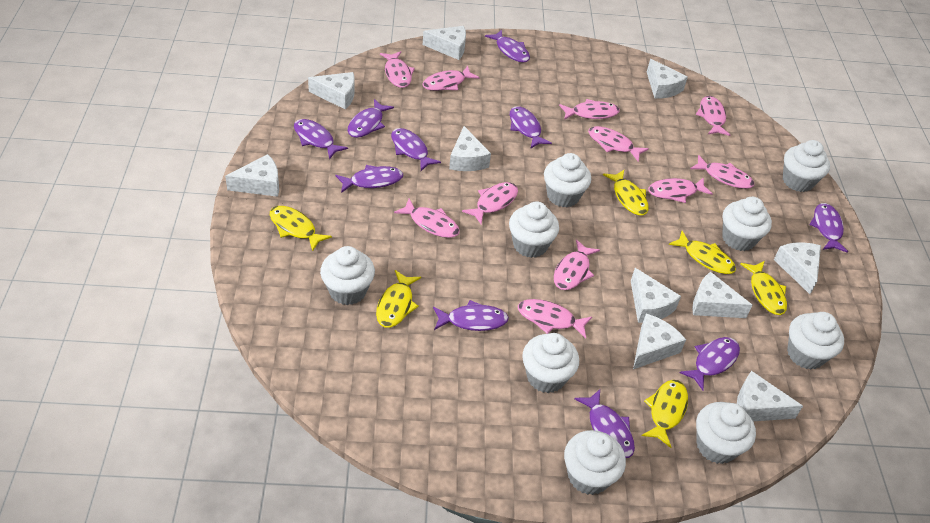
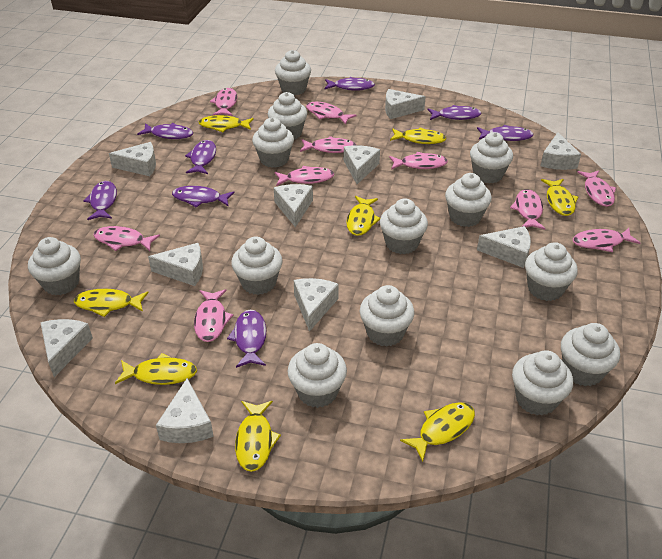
pink fish: [380,51,415,88] [394,199,460,238] [422,66,479,91] [462,182,518,224] [518,299,592,338] [554,240,600,290] [559,99,620,120] [588,126,649,161] [648,177,713,203] [690,155,754,189] [696,96,730,136] = 11 -> [93,226,160,251] [194,289,233,342] [210,88,237,116] [275,166,335,186] [300,136,356,153] [306,102,357,125] [389,152,448,170] [510,189,546,230] [573,228,640,252] [577,171,616,207] = 10
purple fish: [294,119,348,159] [336,165,403,193] [348,99,394,138] [391,128,441,171] [433,300,509,331] [485,30,530,63] [510,106,552,149] [574,389,635,458] [680,337,740,391] [809,203,848,253] = 10 -> [83,181,117,220] [137,123,193,139] [172,186,235,207] [185,140,216,174] [227,310,267,368] [324,77,375,91] [427,105,482,120] [477,125,534,141] = 8
white cupcake: [320,246,375,305] [509,202,559,258] [522,333,579,393] [544,153,591,207] [564,430,626,495] [696,402,756,464] [722,197,772,251] [783,140,830,192] [787,312,844,370] = 9 -> [28,237,81,295] [231,237,283,295] [252,117,294,168] [268,92,307,140] [275,50,311,95] [288,343,347,408] [360,285,415,347] [380,198,428,254] [445,173,492,227] [470,132,513,183] [512,350,573,415] [525,242,578,301] [561,323,620,386] = 13
yellow fish: [270,206,332,251] [376,270,421,328] [603,170,649,215] [642,380,688,448] [668,231,736,274] [740,261,787,315] = 6 -> [74,289,149,317] [115,353,197,385] [199,115,253,132] [235,401,281,472] [346,196,380,236] [390,127,447,144] [400,402,475,462] [541,179,578,216] = 8

